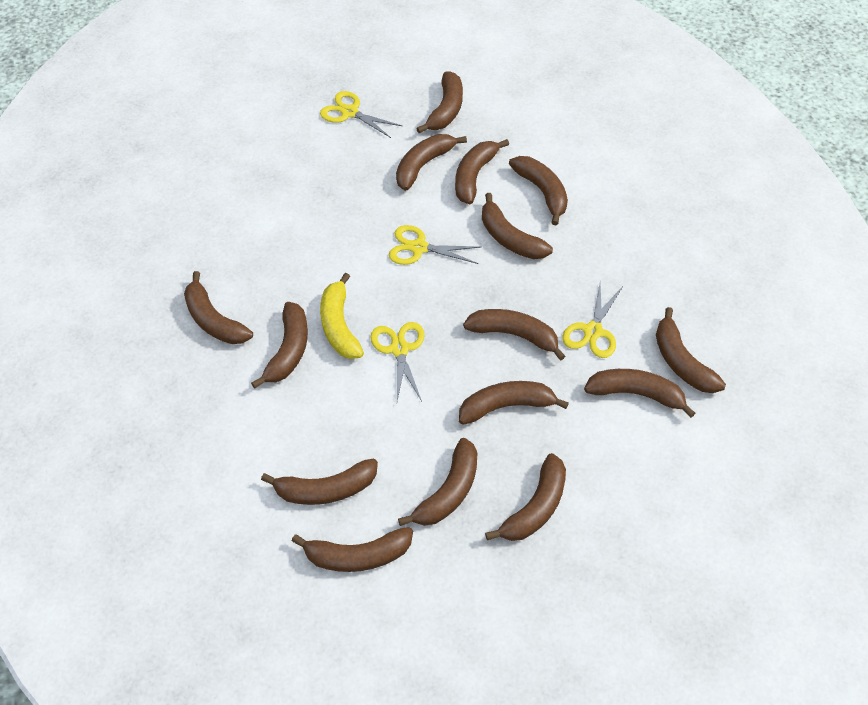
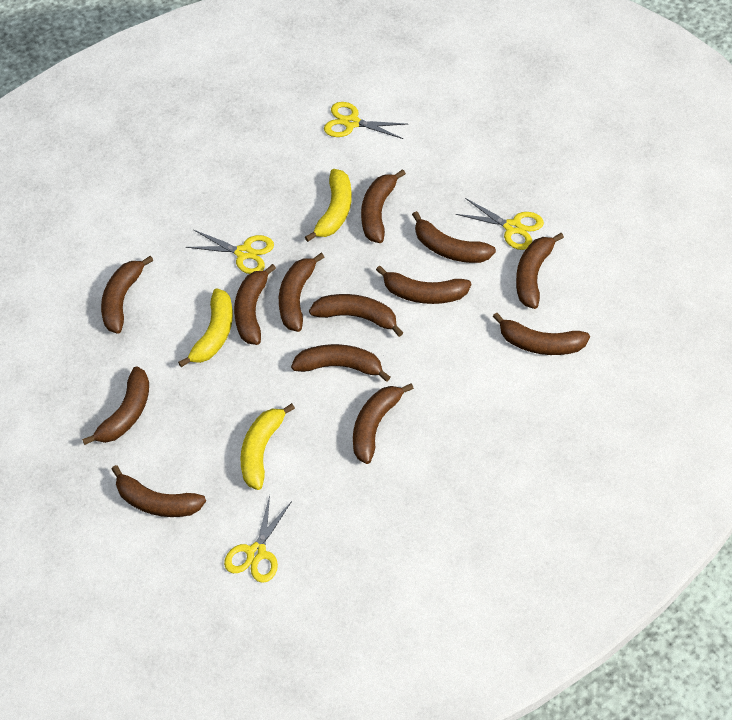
brown banana: [184,271,253,344] [251,302,308,389] [261,458,378,505] [292,527,413,572] [396,134,467,191] [398,438,477,526] [416,71,463,133] [455,139,509,204] [459,381,569,424] [463,309,565,361] [482,193,553,259] [485,453,566,541] [509,156,568,226] [584,369,695,418] [656,307,726,393] = 15 -> [82,367,149,445] [101,256,154,334] [111,465,206,517] [234,264,276,345] [279,253,324,332] [291,344,391,382] [309,294,404,337] [353,383,414,464] [361,169,406,243] [376,266,471,304] [412,211,496,263] [493,312,590,355] [516,233,564,309] = 13
yellow banana: [320,273,364,359] = 1 -> [178,288,233,367] [240,403,295,490] [305,169,352,242] = 3

